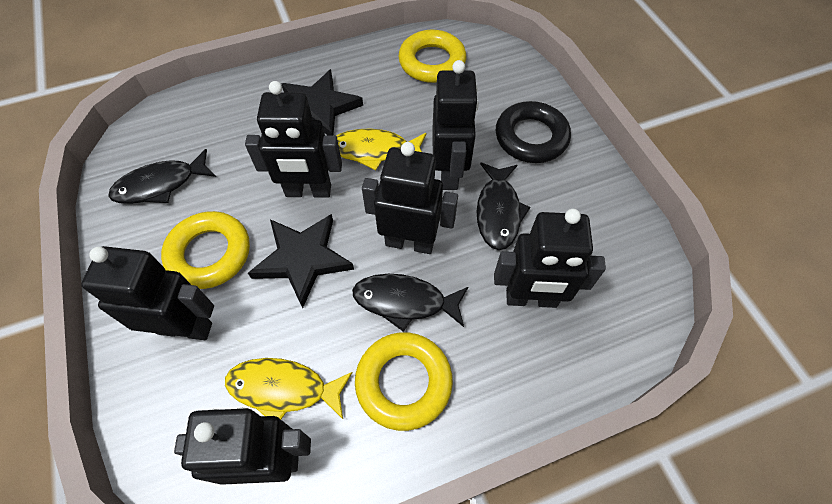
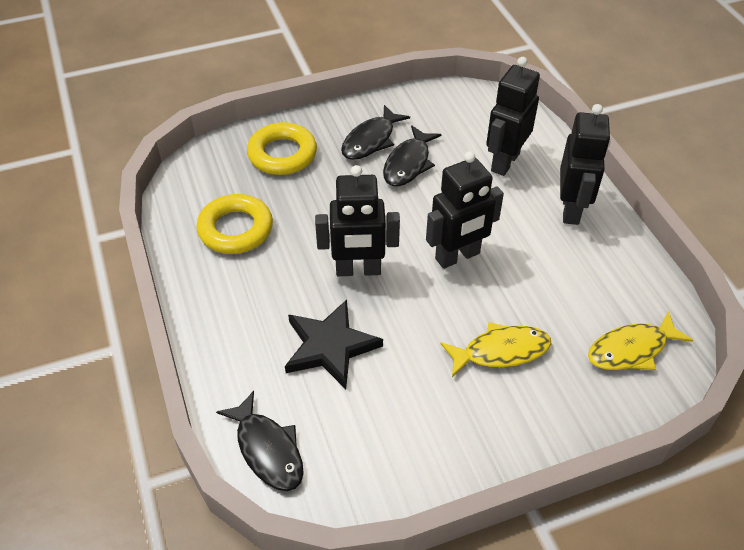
black ring: [496,101,571,163] = 1 -> none = 0
black robot: [81,246,214,340] [174,408,311,485] [245,81,342,198] [362,142,458,254] [432,60,479,190] [494,209,606,308] = 6 -> [315,165,400,276] [426,151,504,269] [486,57,540,176] [560,104,610,225] = 4
black star: [248,214,354,308] [281,69,363,135] = 2 -> [285,299,383,389] = 1
yellow ring: [161,211,250,289] [355,332,453,431] [399,30,466,83] = 3 -> [196,194,273,254] [247,122,317,175] = 2

